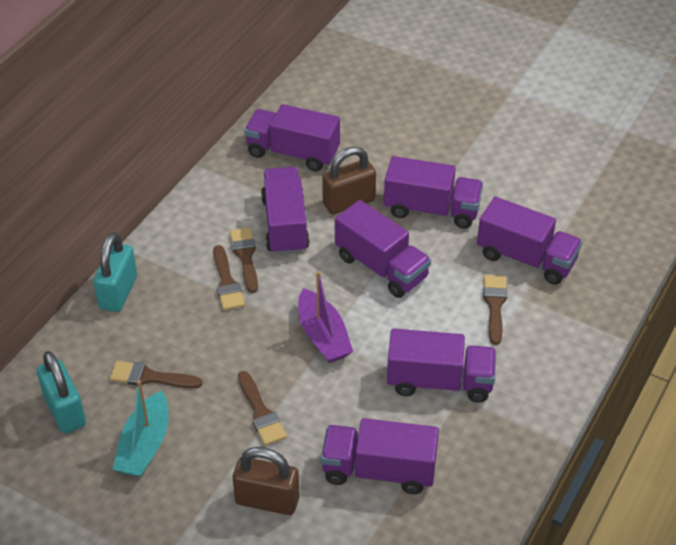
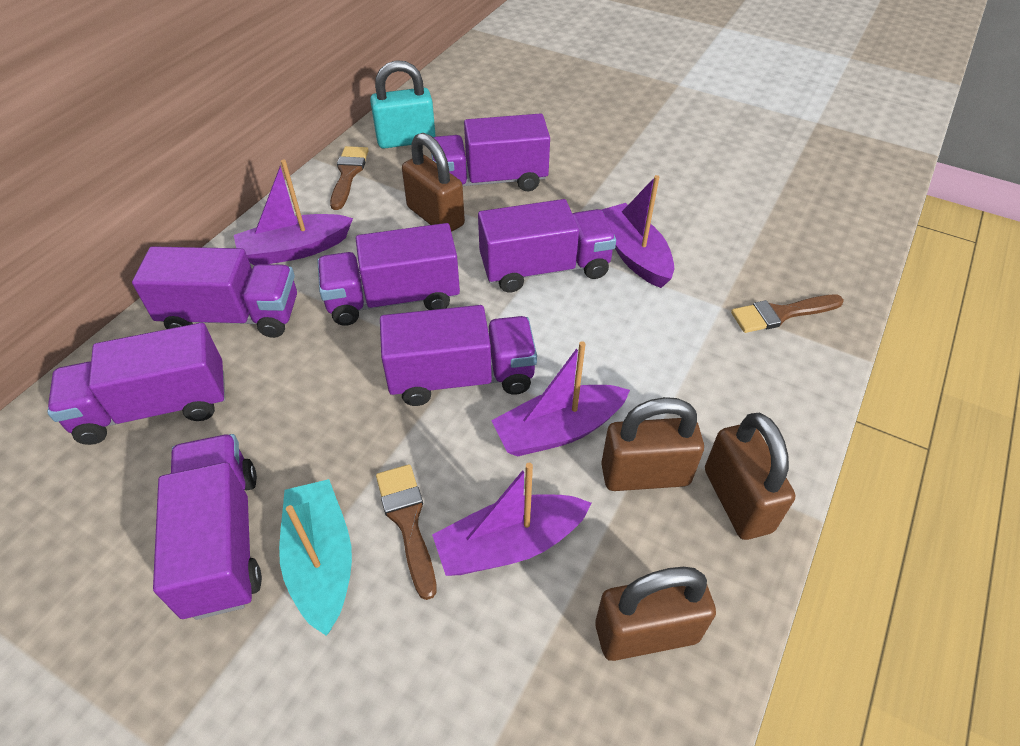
brown brush: [110,361,202,388] [213,245,245,310] [230,228,258,293] [238,371,287,446] [483,275,507,345] = 5 -> [330,146,369,210] [376,464,437,600] [731,295,844,333] = 3
brown padlock: [233,447,300,515] [322,146,376,215] = 2 -> [402,133,465,232] [595,567,716,661] [601,397,704,491] [705,412,795,540] = 4
purple boat: [298,271,353,363] = 1 -> [234,159,353,266] [432,463,591,576] [491,341,630,457] [602,175,674,288] = 4
turquoise padlock: [37,351,86,434] [93,232,137,312] = 2 -> [370,60,436,149] = 1

